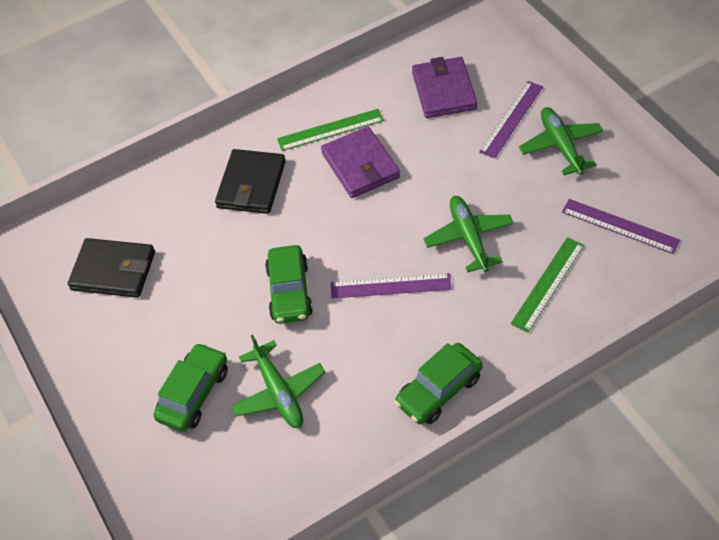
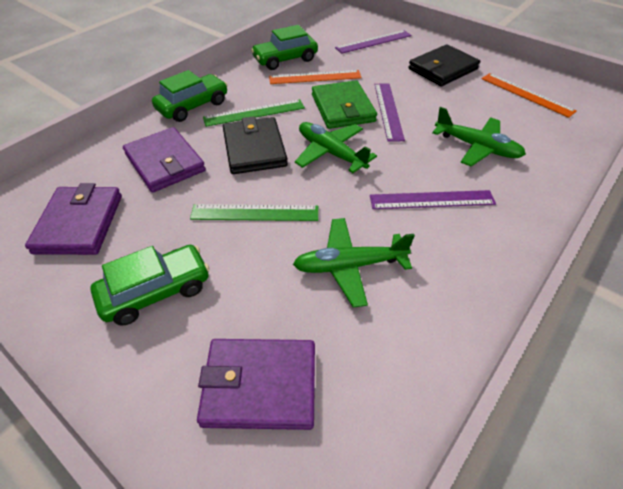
green wallet: none = 0 -> [312,80,377,129] = 1
orange ruler: none = 0 -> [269,70,362,84] [481,73,577,118] = 2
purple wallet: [321,126,400,198] [412,57,477,118] = 2 -> [25,183,122,255] [123,127,206,192] [197,339,315,430] = 3

